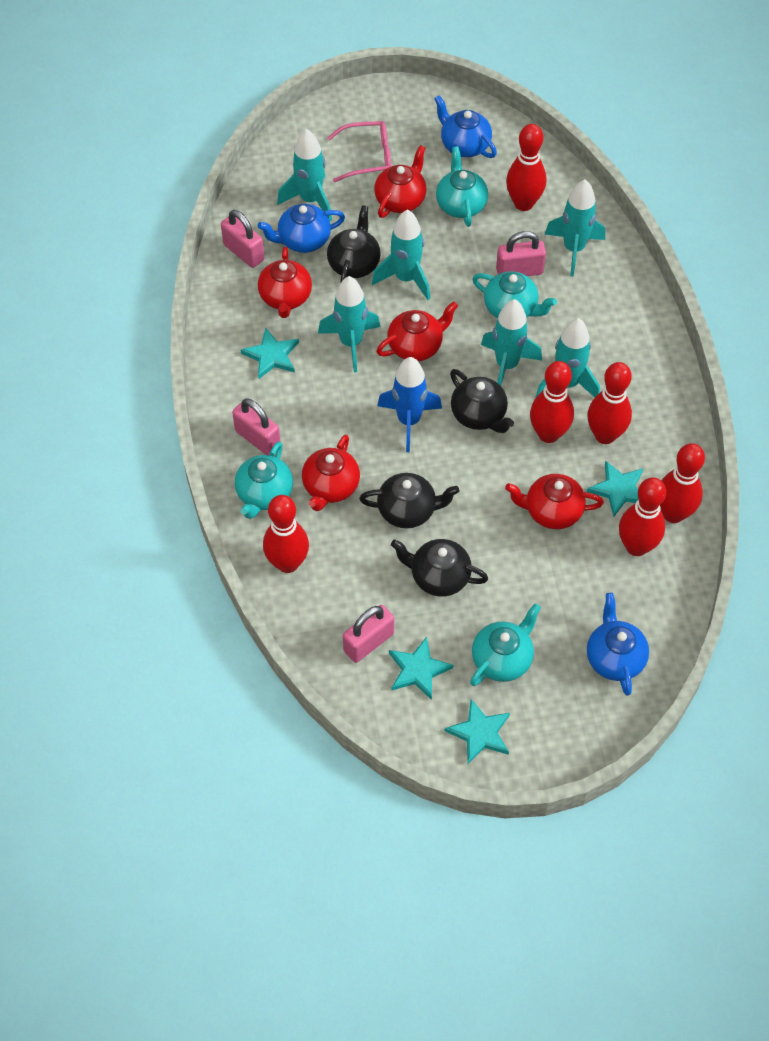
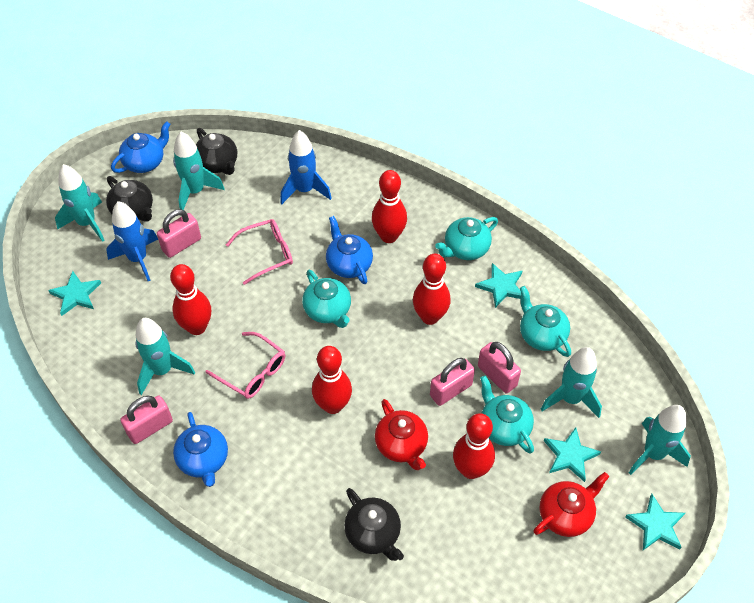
black teapot: [327,205,381,282] [359,473,459,528] [391,539,488,597] [450,369,514,433] = 4 -> [106,176,153,221] [196,128,237,175] [344,488,404,561] = 3
blue rocket: [377,357,442,452] = 1 -> [106,201,158,281] [280,130,332,204] = 2
pink glasses: [327,121,391,182] = 1 -> [205,332,285,399] [226,219,293,285] = 2
red bowling pin: [263,495,309,573] [506,124,546,211] [530,361,574,443] [587,362,632,444] [619,477,666,556] [660,443,705,523] = 6 -> [170,264,211,335] [312,346,352,414] [372,170,407,243] [413,253,450,325] [453,413,495,479] = 5
red teapot: [258,247,312,318] [302,435,360,511] [374,145,427,218] [376,301,458,361] [505,474,604,529] = 5 -> [375,399,428,470] [533,472,609,537] = 2
turquoise rocket: [277,129,332,221] [318,276,380,372] [372,210,430,300] [481,299,542,386] [536,318,600,397] [545,179,605,277] = 6 -> [55,164,104,242] [135,318,195,395] [173,132,225,210] [541,347,602,418] [629,405,691,475] = 5

